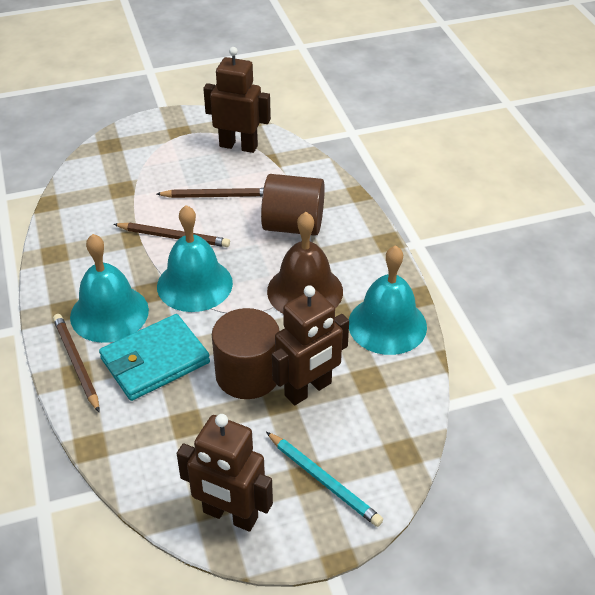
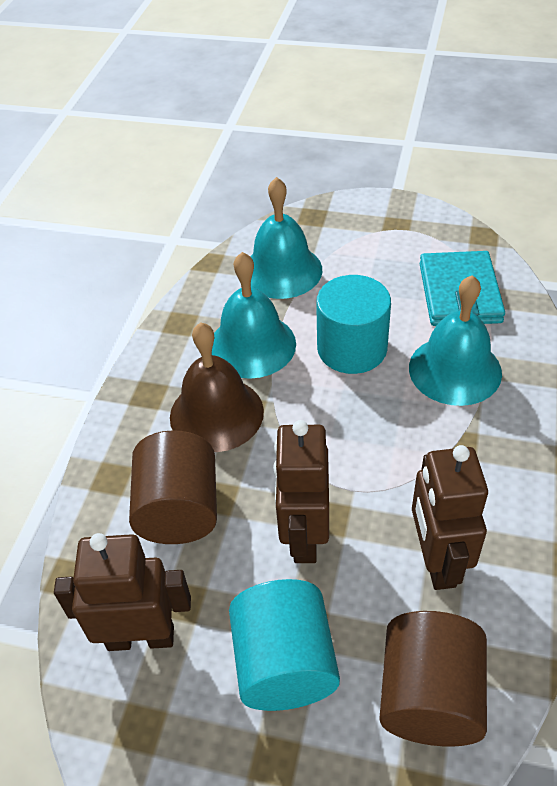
brown pencil: [53,314,99,412] [113,223,230,247] [157,188,264,198] = 3 -> none = 0
turquoise cylinder: none = 0 -> [229,579,340,711] [316,275,391,374] = 2
turquoise pencil: [266,432,383,527] = 1 -> none = 0

